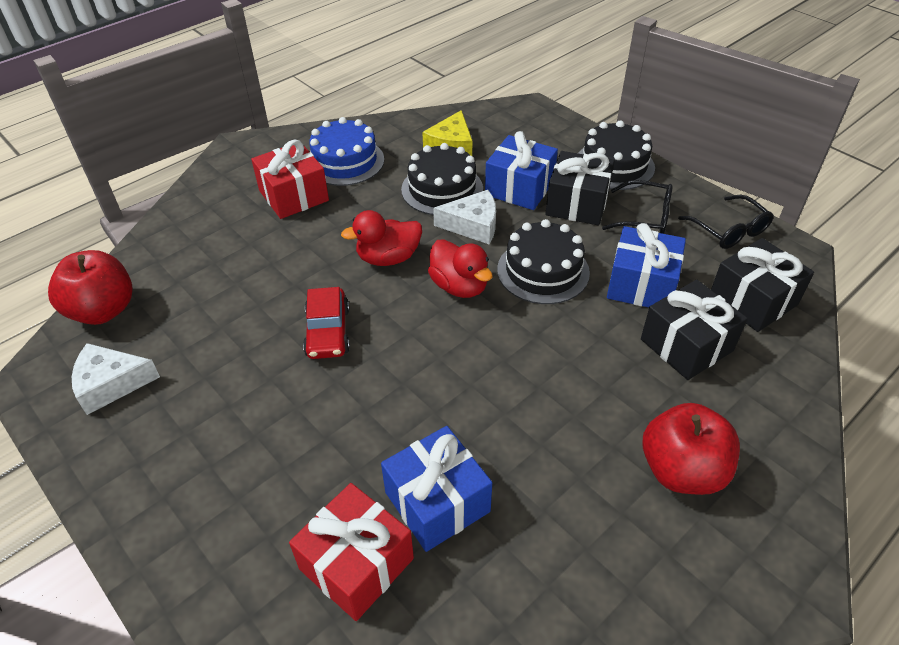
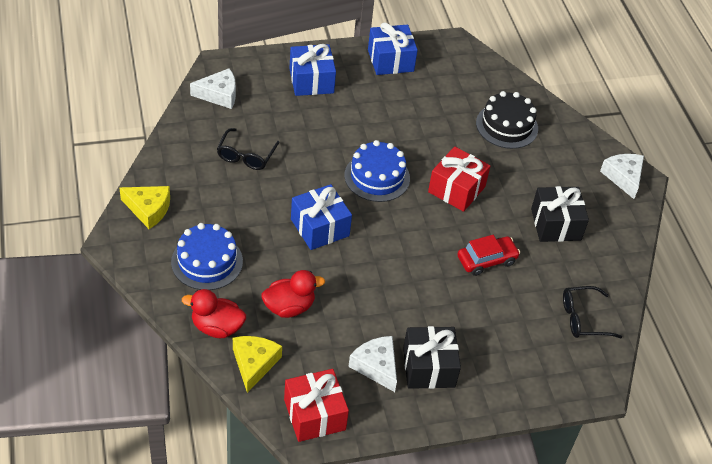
black cake: [401,143,483,215] [497,219,590,304] [578,120,655,190] = 3 -> [476,91,538,149] = 1
black gift: [546,151,615,225] [641,280,748,380] [711,238,814,332] = 3 -> [403,326,461,389] [531,186,589,242] = 2
blue cake: [309,117,384,186] = 1 -> [171,223,243,290] [344,140,410,202] = 2
red apple: [48,250,133,325] [642,403,740,495] = 2 -> none = 0
white cheese: [72,343,160,415] [433,190,496,244] = 2 -> [190,68,236,109] [348,336,397,392] [600,154,644,199] = 3
yellow cheese: [422,110,472,156] = 1 -> [119,186,170,229] [233,336,282,393] = 2

